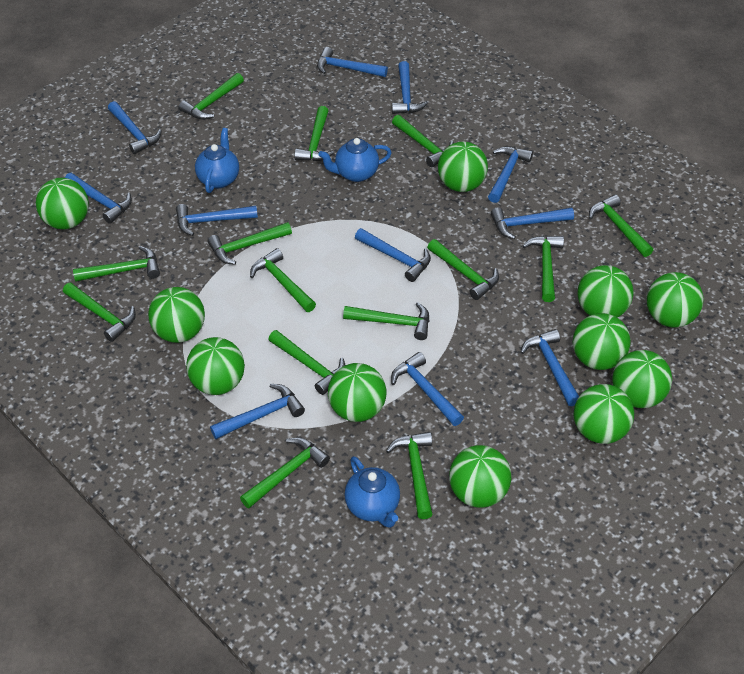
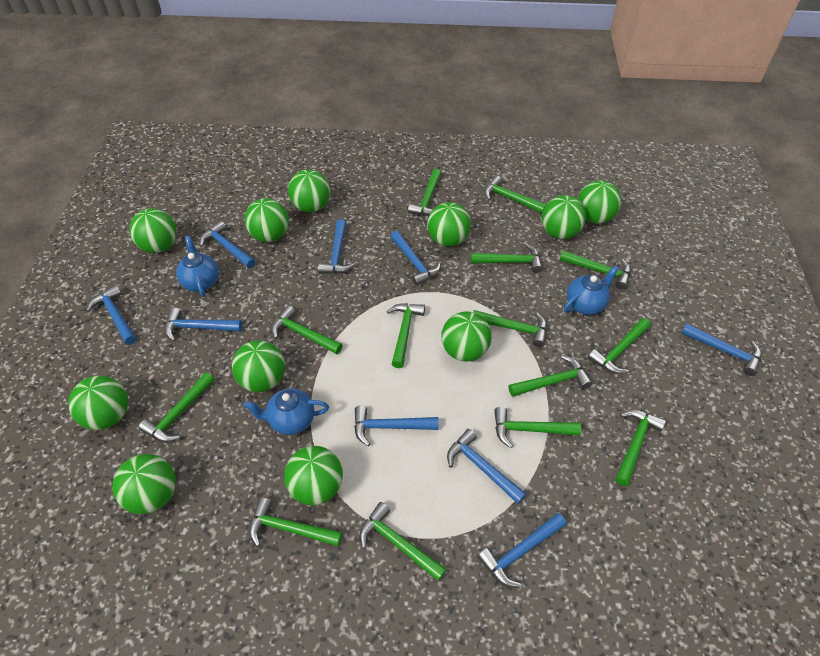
blue hammer: [65,173,132,224] [108,101,162,154] [176,204,258,236] [210,384,305,439] [317,47,388,77] [355,228,431,282] [391,352,464,426] [392,61,428,114] [488,146,533,203] [491,207,574,239] [521,329,579,406] = 11 -> [86,285,136,345] [165,307,242,341] [200,221,255,268] [318,219,355,274] [354,405,438,446] [390,231,441,286] [447,429,526,504] [477,513,566,588] [681,323,762,376] = 9

